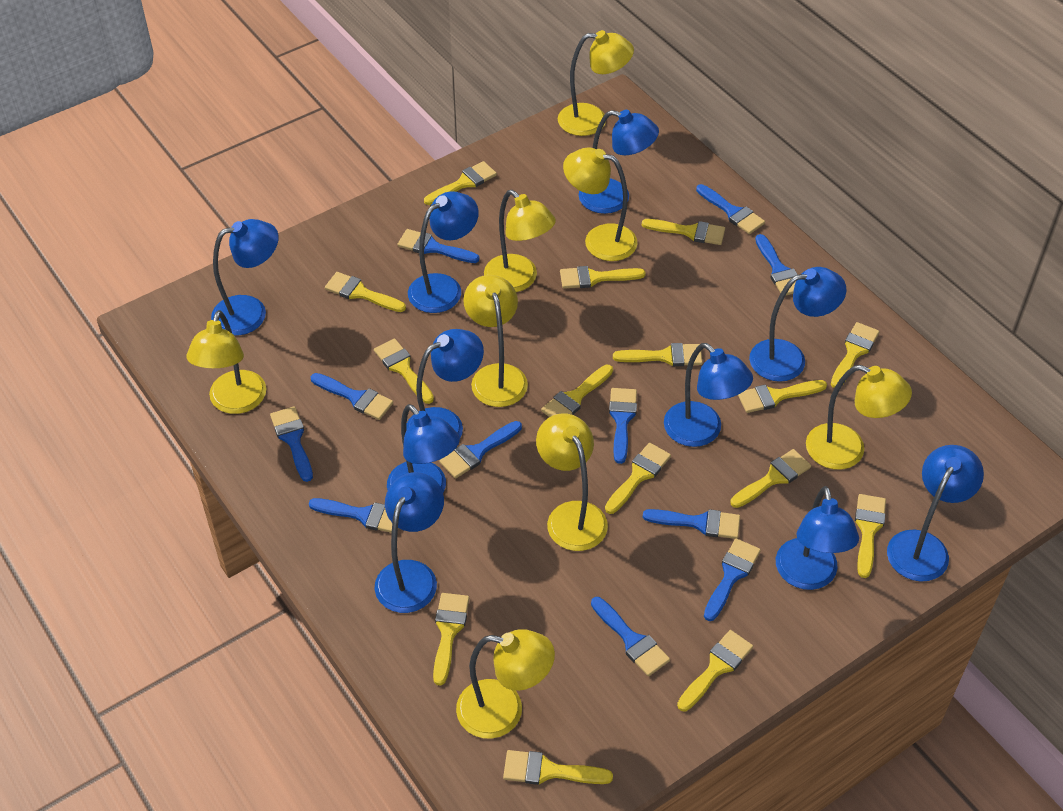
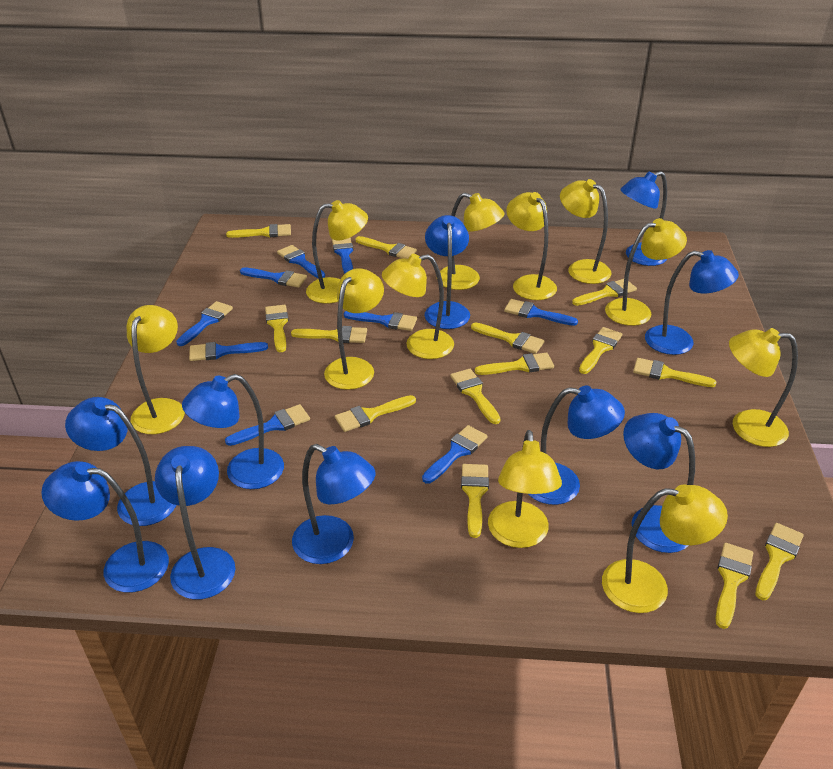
blue brush: [270,406,313,482] [309,498,392,533] [311,373,393,420] [397,229,480,263] [440,421,522,479] [591,597,670,676] [609,388,637,464] [643,509,740,539] [696,184,765,234] [704,539,761,621] [755,234,798,296] = 11 -> [176,301,233,346] [189,342,268,361] [225,404,310,446] [240,268,307,288] [277,245,325,278] [332,238,353,273] [344,311,417,331] [422,425,488,484] [504,299,578,326] = 9
yellow brush: [325,272,406,312] [374,338,434,404] [424,161,497,205] [433,593,469,685] [503,750,613,785] [541,365,613,417] [560,266,646,289] [605,443,671,514] [613,343,703,366] [642,219,725,245] [677,630,753,711] [731,449,811,508] [738,380,827,413] [831,322,879,388] [855,494,886,578] = 15 -> [226,224,291,238] [265,305,289,352] [291,326,367,343] [335,395,416,432] [355,236,417,259] [450,369,501,424] [461,464,489,538] [471,323,544,354] [475,353,554,375] [572,279,637,306] [579,327,622,374] [633,358,716,387] [716,543,753,629] [756,523,804,600] = 14
yellow lamp: [186,310,266,414] [456,629,555,739] [463,275,528,407] [484,190,556,292] [536,414,608,551] [558,30,634,136] [563,148,637,261] [806,365,912,470] = 8 -> [127,305,185,434] [306,200,368,304] [324,268,384,390] [382,254,454,359] [440,193,504,290] [488,430,562,548] [506,192,557,300] [560,179,611,284] [602,484,728,613] [605,218,687,326] [729,328,798,447] = 11

